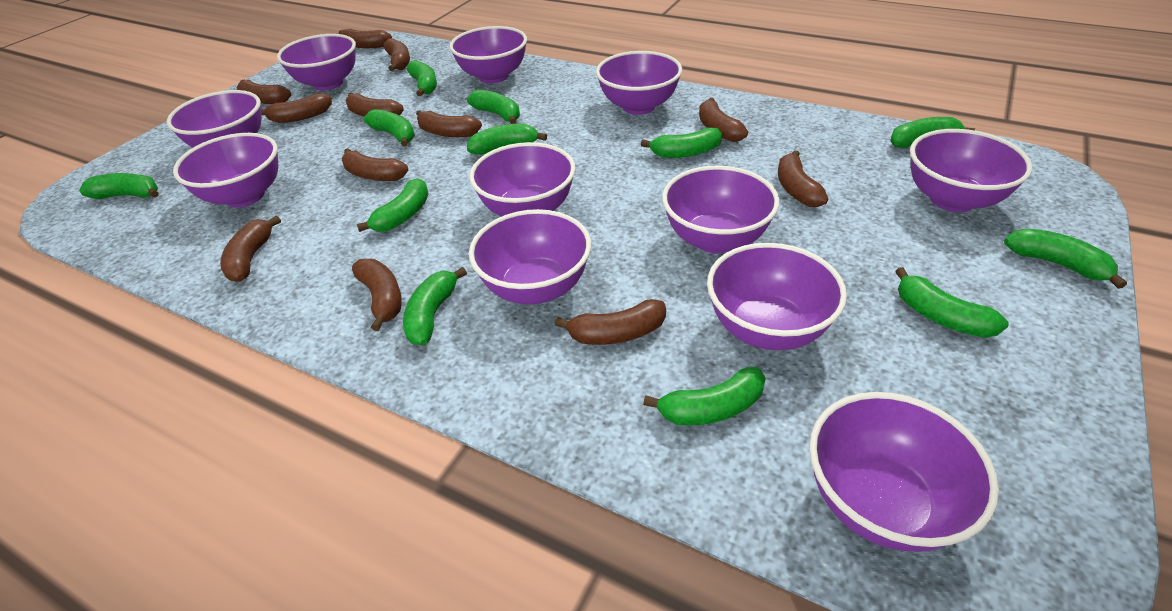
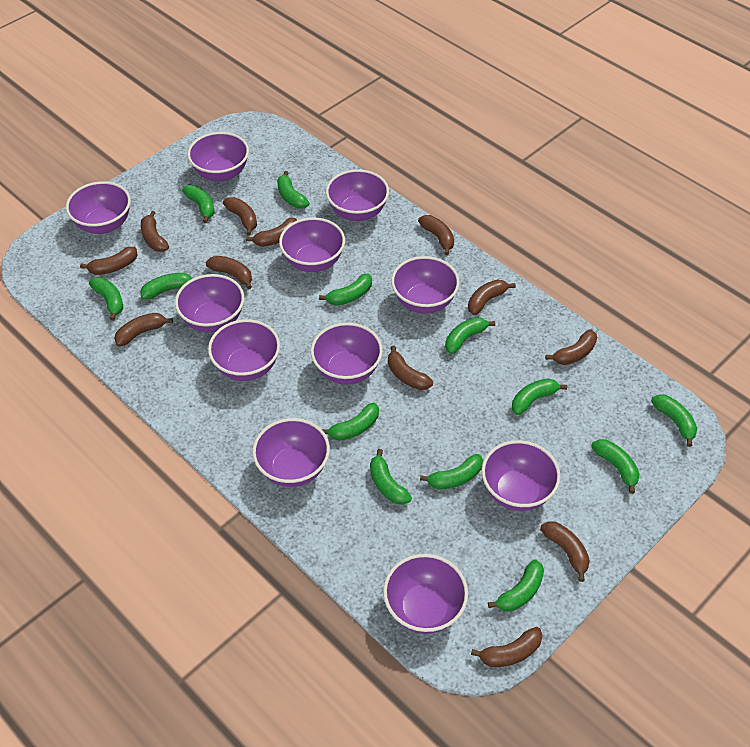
green banana: [79,173,159,199] [357,178,429,232] [364,109,415,147] [403,267,467,345] [406,60,437,96] [467,90,520,124] [467,124,547,155] [641,127,722,158] [643,367,766,426] [890,117,975,148] [895,267,1008,338] [1004,229,1127,289] = 12 -> [89,277,123,321] [140,273,192,299] [182,185,215,223] [277,171,309,208] [319,274,372,306] [322,403,379,441] [370,449,412,505] [420,454,483,490] [445,317,495,354] [488,559,544,612] [512,378,567,415] [591,439,639,494] [651,394,697,447] = 13

